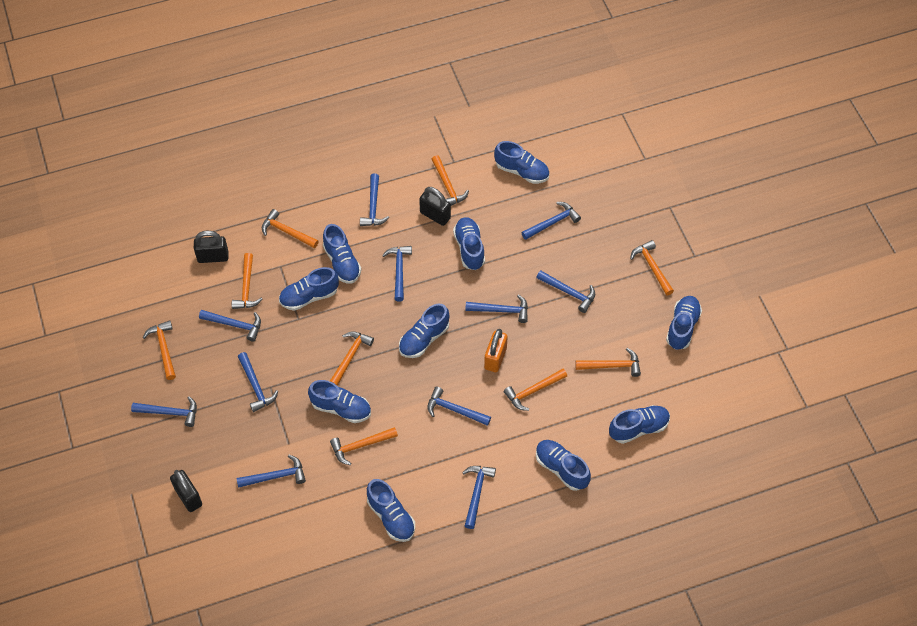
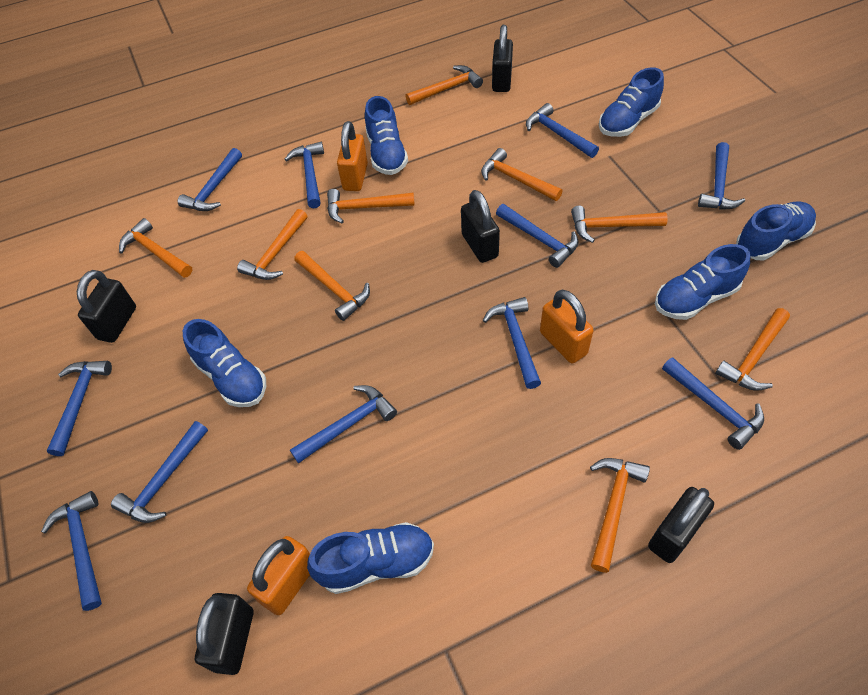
black padlock: [170,470,202,512] [194,231,229,263] [419,187,451,226] = 3 -> [77,270,136,343] [195,593,253,675] [461,190,500,263] [492,25,513,92] [648,487,714,563] = 5
blue shoe: [279,267,339,311] [308,380,371,423] [323,224,361,284] [367,479,415,542] [399,303,449,358] [453,217,485,270] [494,141,549,184] [536,440,591,491] [609,405,670,444] [666,296,702,350] = 10 -> [183,319,266,407] [307,522,434,594] [365,96,408,175] [599,67,664,137] [655,244,750,320] [736,201,816,260] = 6
orange padlock: [484,329,508,372] = 1 -> [247,536,310,615] [337,121,368,191] [540,290,594,363] = 3

